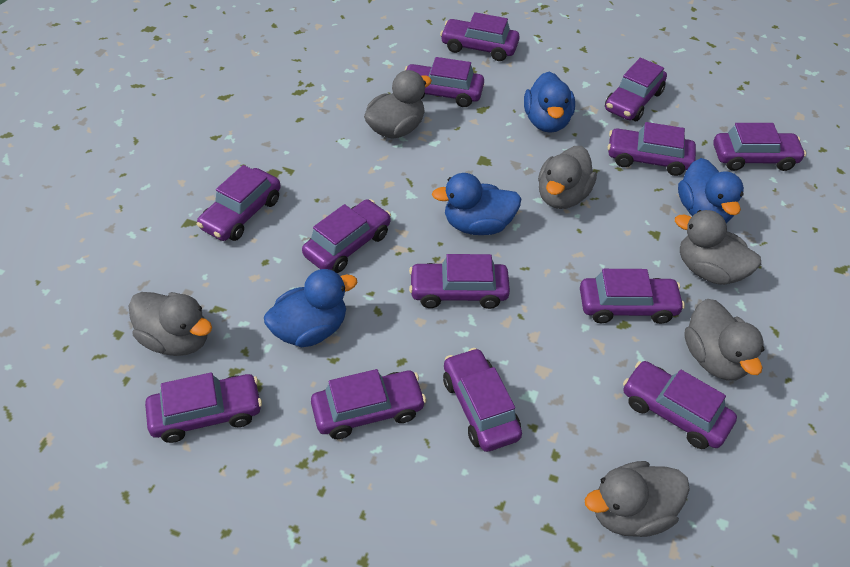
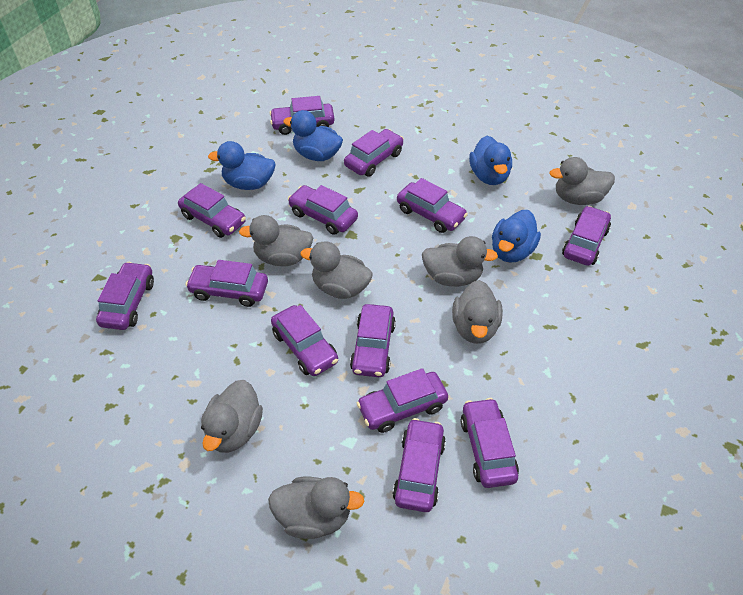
grey duck: [129,292,212,356] [364,70,432,139] [538,146,597,209] [585,461,690,537] [675,210,761,285] [684,299,764,381] = 6 -> [201,380,263,453] [239,215,313,266] [268,477,364,539] [300,241,373,299] [422,236,498,286] [452,280,503,344] [549,157,615,205] = 7

